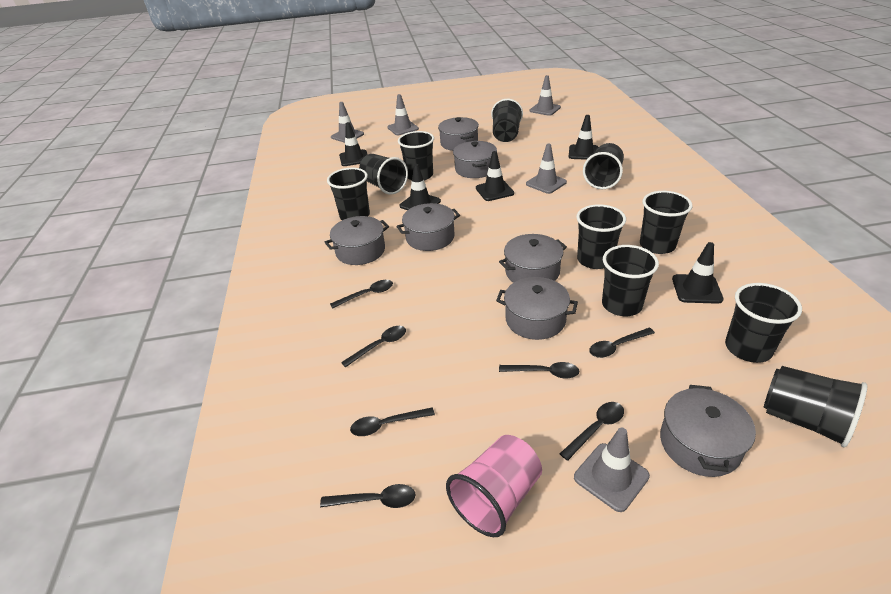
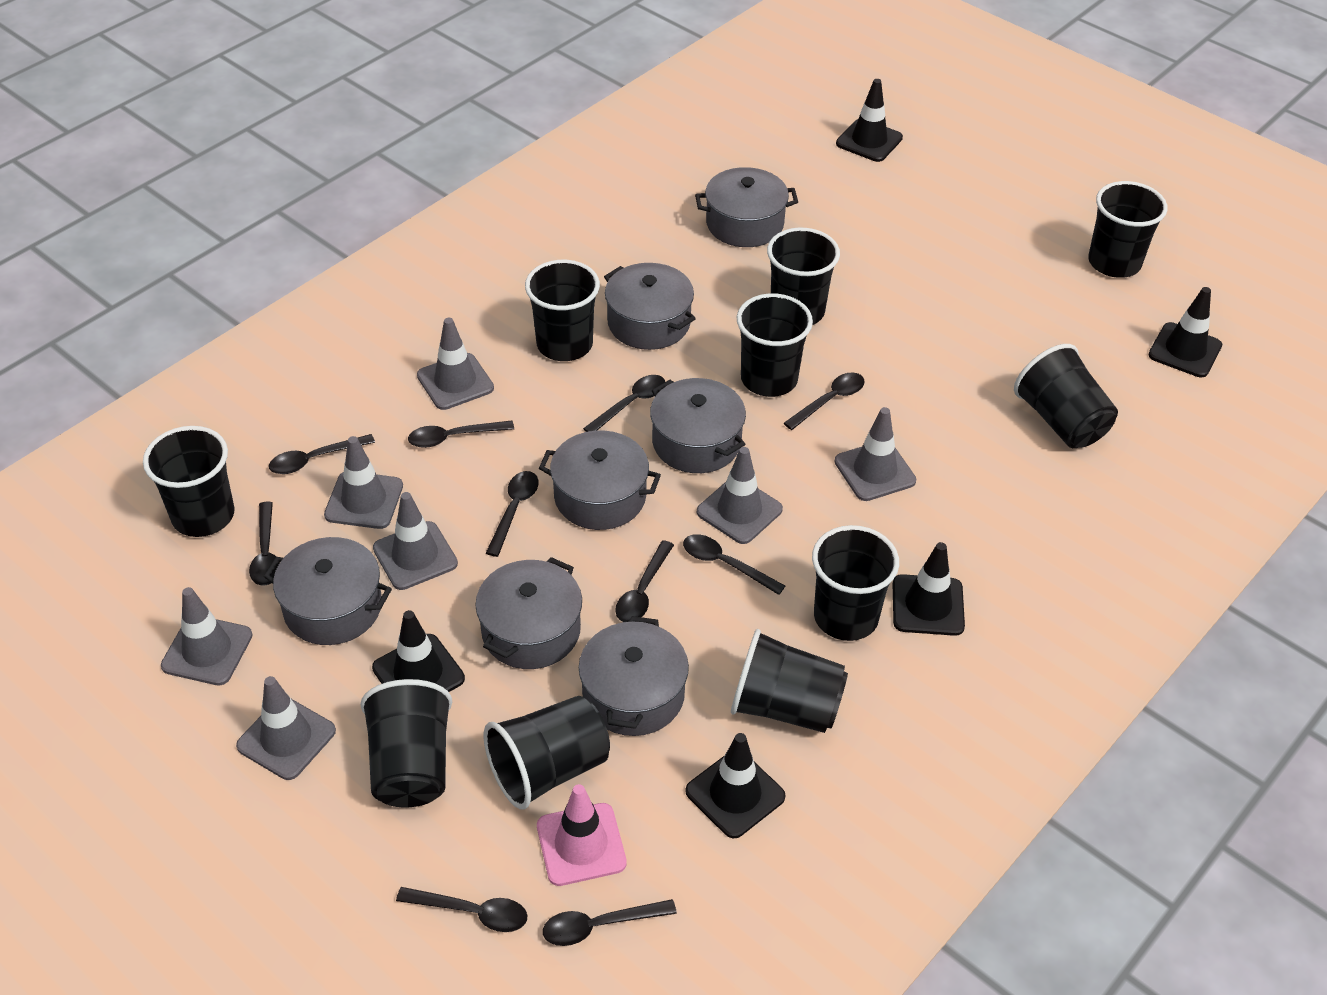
black spoon: [320,484,416,508] [330,280,393,309] [341,326,406,368] [350,407,435,436] [499,362,580,379] [560,402,624,461] [589,328,655,358] = 7 -> [249,501,280,586] [269,434,375,474] [396,887,527,932] [408,421,514,448] [486,471,539,557] [543,899,677,946] [583,375,665,432] [615,540,674,622] [683,534,785,595] [784,373,865,430] = 10
grey traffic cone: [331,102,364,143] [387,94,419,135] [526,144,567,194] [530,75,561,116] [574,428,650,512] = 5 -> [161,587,253,685] [236,676,336,780] [324,436,403,529] [373,492,458,590] [417,318,494,410] [697,447,783,544] [834,407,916,501] = 7
pink cup: [446,435,542,537] = 1 -> none = 0
pink traffic cone: none = 0 -> [537,784,627,886] = 1

